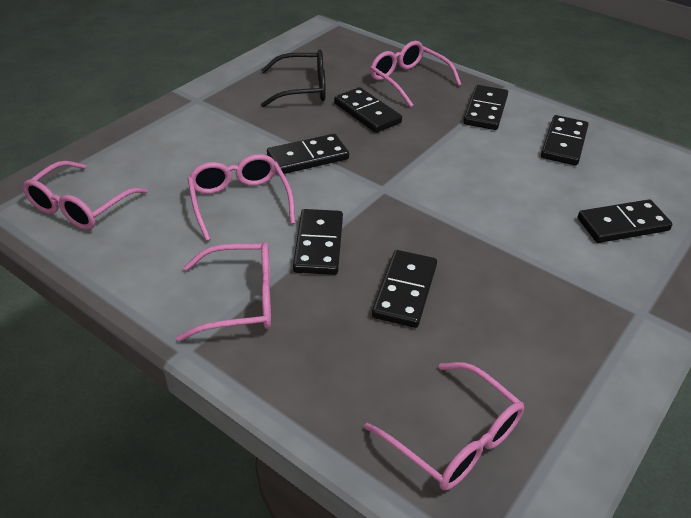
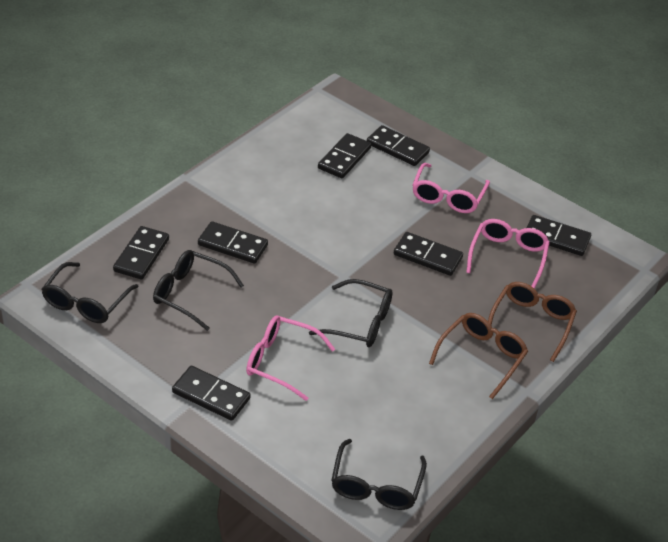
black glasses: [261,50,326,107] = 1 -> [42,262,139,323] [153,250,244,331] [309,279,393,347] [331,439,427,510] = 4
brown glasses: none = 0 -> [429,313,528,399] [488,282,577,362] = 2
pink glasses: [22,161,148,230] [176,243,271,341] [188,154,295,241] [364,362,524,490] [370,41,461,107] = 5 -> [246,316,335,401] [412,163,490,213] [466,219,550,289] = 3

